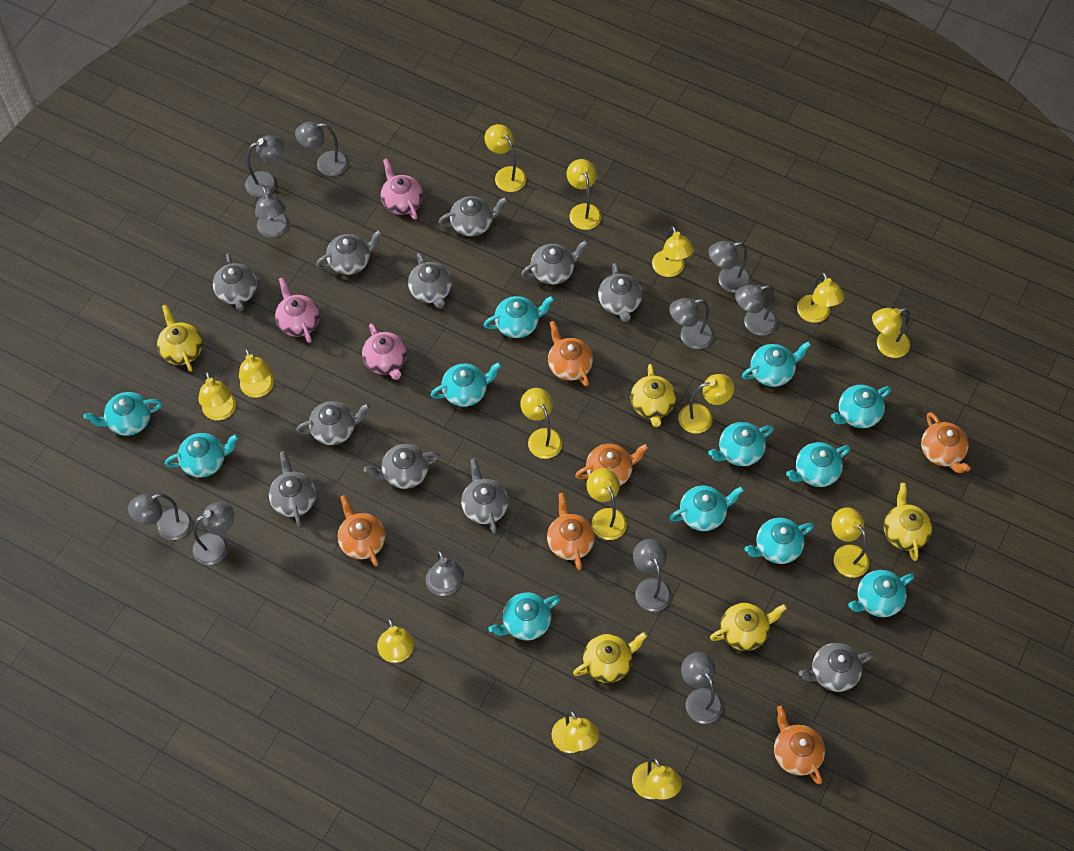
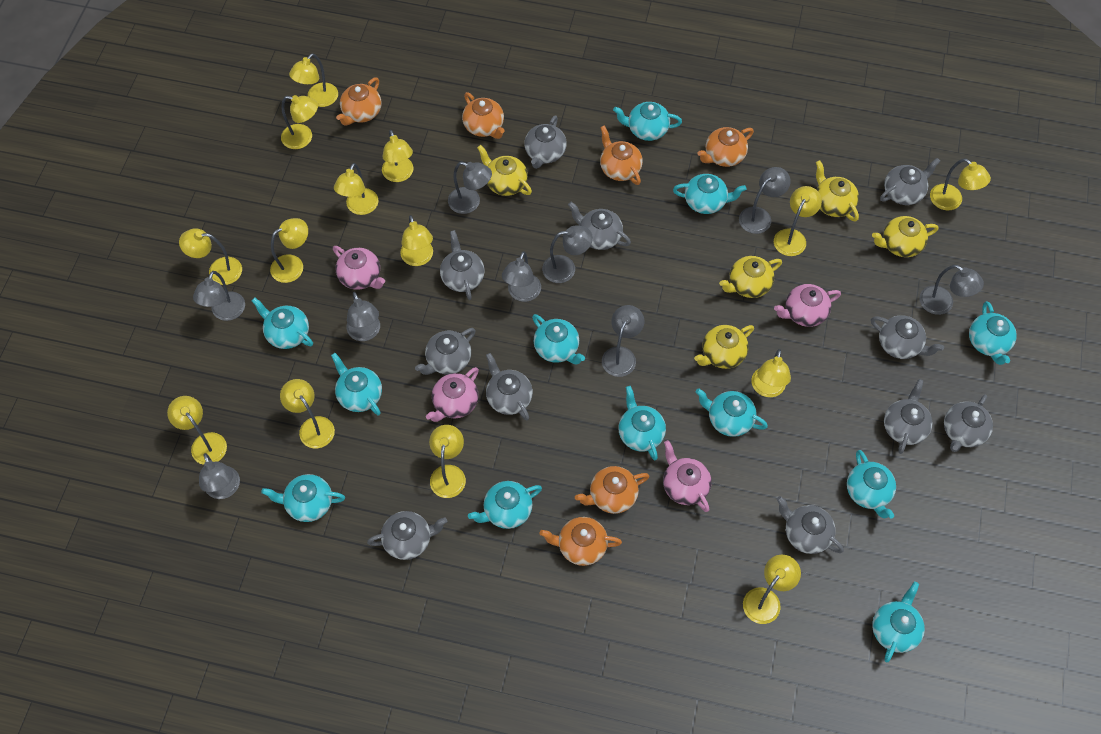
grey lamp: [128,493,192,540] [192,501,234,565] [245,135,284,197] [255,186,289,238] [295,122,348,176] [425,550,464,596] [633,539,671,612] [669,298,714,349] [681,652,723,724] [709,241,751,293] [735,284,777,336] = 11 -> [193,271,245,321] [199,453,240,499] [346,292,380,341] [448,162,492,214] [502,251,541,302] [542,225,593,283] [602,305,644,377] [739,167,790,234] [919,265,984,315] = 9
pink teapot: [275,277,320,343] [362,323,407,380] [381,158,423,220] = 3 -> [333,246,385,290] [426,367,479,422] [663,440,712,512] [774,284,841,327] = 4

